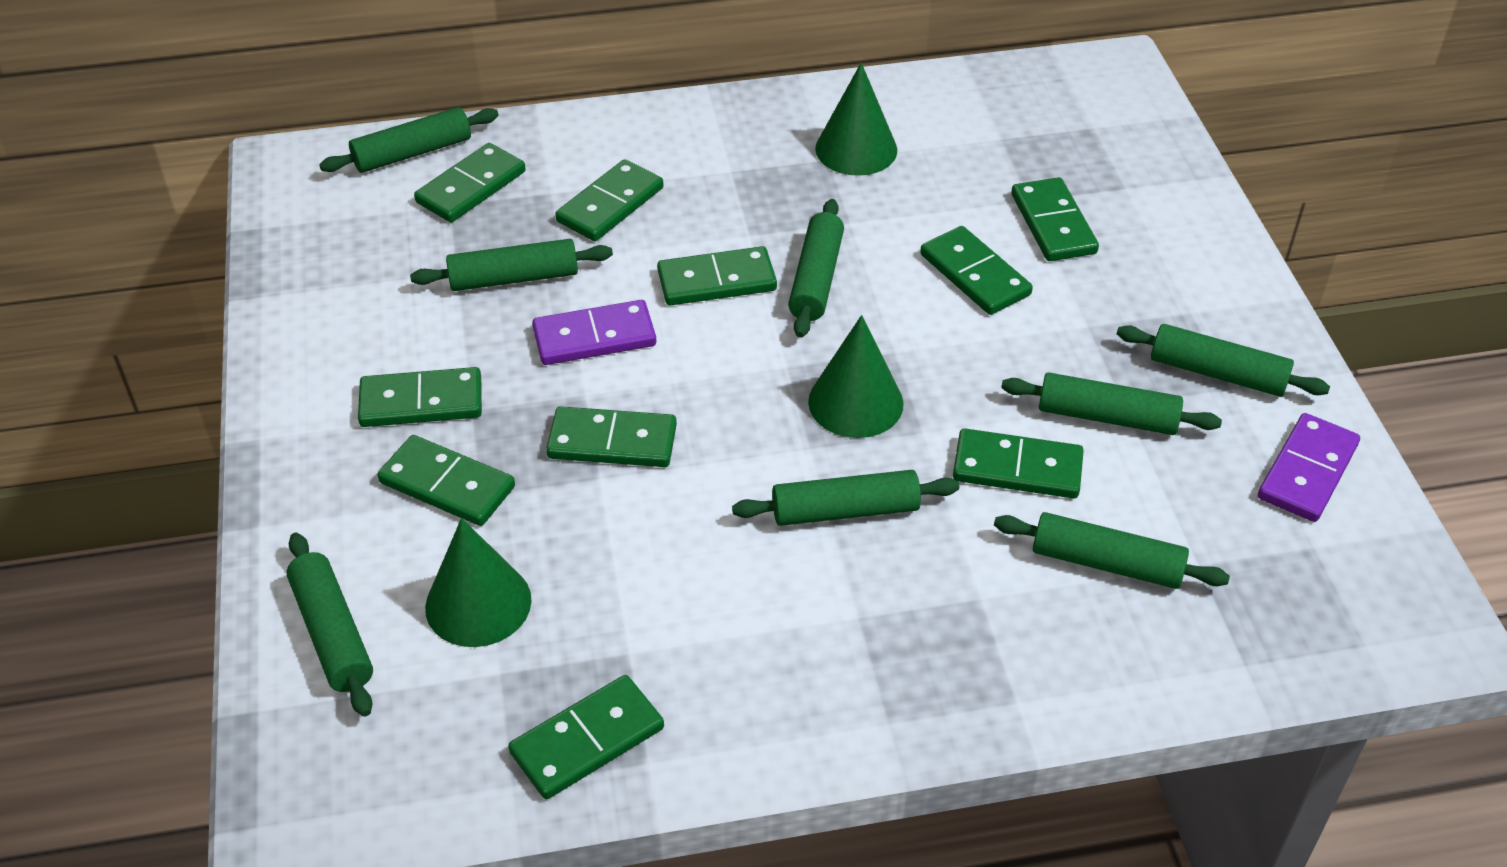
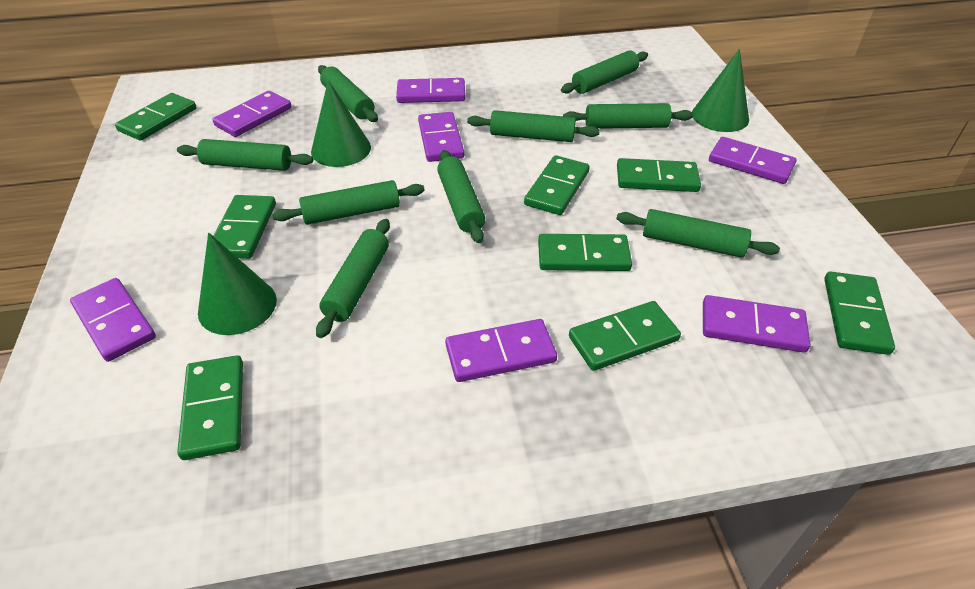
green domino: [358,367,482,427] [378,435,515,526] [414,143,526,222] [508,675,664,799] [546,406,677,467] [555,159,663,241] [657,246,777,306] [920,226,1033,315] [953,428,1084,498] [1011,177,1099,261] = 10 -> [115,93,197,141] [177,355,243,460] [213,195,276,259] [524,155,590,215] [538,234,632,271] [569,301,681,371] [617,158,701,192] [824,271,895,355] = 8
green rolling pin: [286,533,373,717] [319,107,498,173] [410,239,613,291] [732,470,959,526] [788,199,844,338] [994,512,1230,589] [1001,372,1222,435] [1117,324,1330,397] = 8 -> [177,139,313,171] [272,180,425,225] [316,219,390,338] [318,65,378,122] [437,150,485,243] [467,110,600,142] [561,50,648,94] [563,103,693,129] [617,209,780,258] = 9
purple domino: [532,300,656,365] [1258,413,1360,522] = 2 -> [70,278,156,362] [212,91,292,137] [396,78,465,103] [418,112,464,162] [445,319,557,382] [703,295,810,353] [709,137,797,184] = 7

